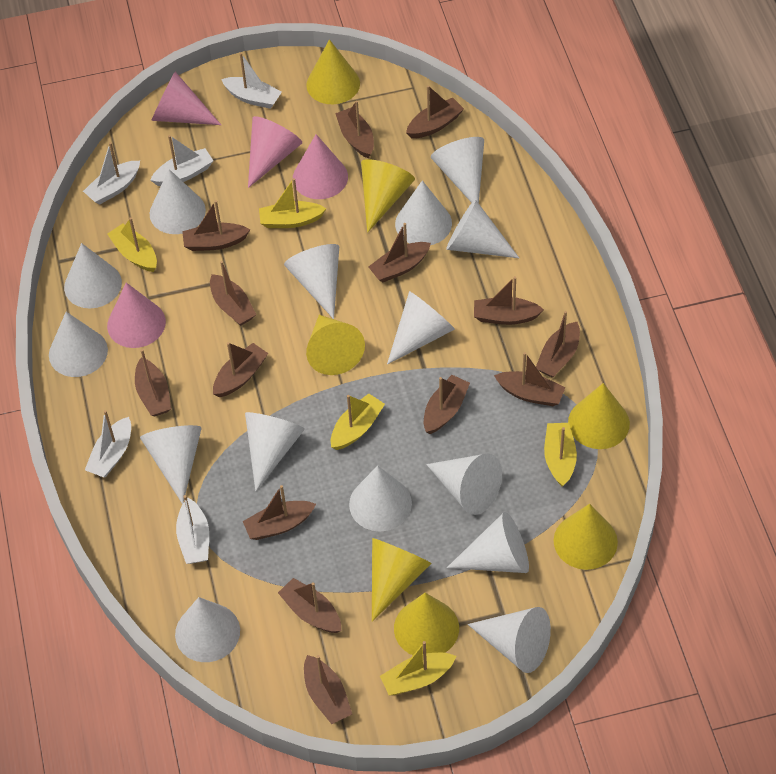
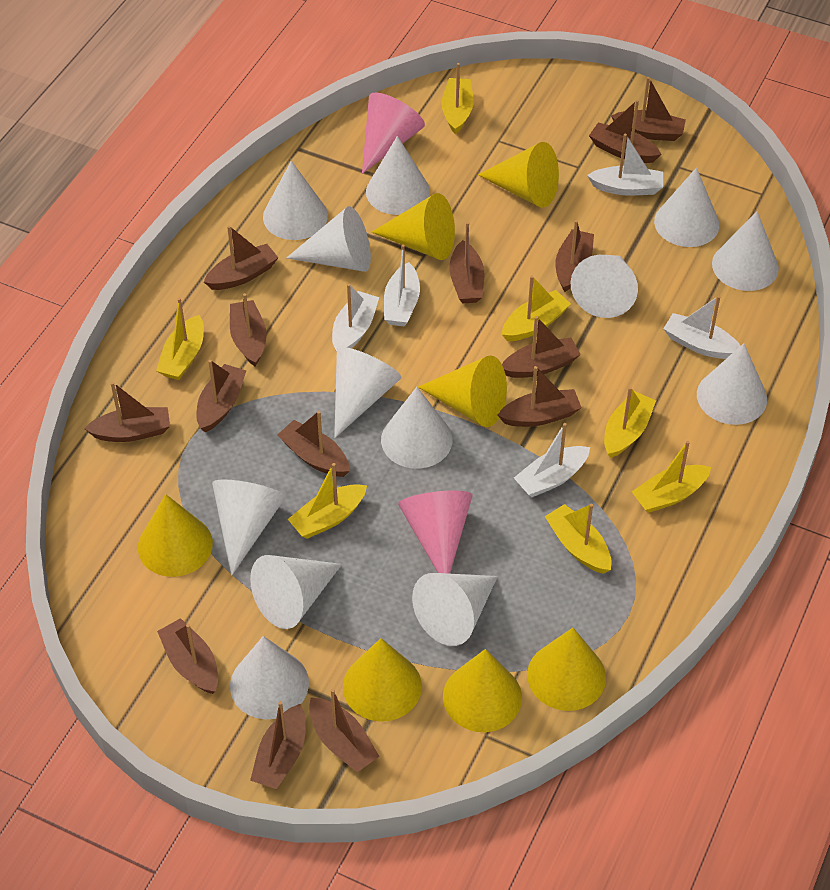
pink cone: [107,283,166,348] [151,72,221,125] [248,116,302,188] [293,134,348,199] = 4 -> [362,93,425,174] [398,491,473,574] = 2
white cone: [49,312,108,377] [64,243,122,308] [140,425,202,504] [149,169,206,234] [175,597,240,662] [245,412,305,491] [284,244,339,319] [349,466,412,531] [387,291,455,364] [395,180,452,245] [426,453,502,515] [431,137,484,203] [446,199,519,258] [447,512,529,573] [468,607,551,673] = 15 -> [212,480,286,576] [230,636,309,719] [250,555,342,629] [263,161,328,240] [286,206,371,272] [334,347,401,438] [366,136,430,215] [381,387,452,469] [412,573,498,646] [571,255,638,318] [654,168,720,247] [697,343,767,425] [712,211,779,291] = 13
yellow boat: [107,217,157,272] [259,178,326,228] [331,394,385,450] [380,641,456,695] [544,423,577,487] = 5 -> [156,297,204,380] [288,463,367,539] [441,63,474,134] [502,275,571,341] [545,504,612,574] [604,387,656,458] [632,441,711,513] = 7

